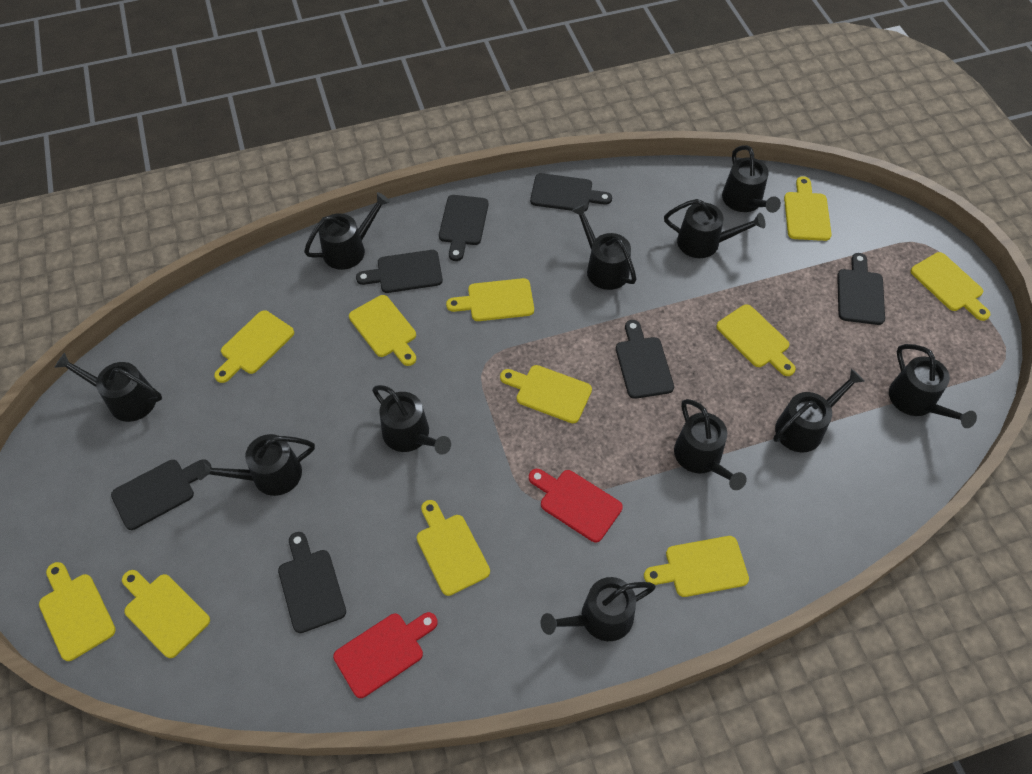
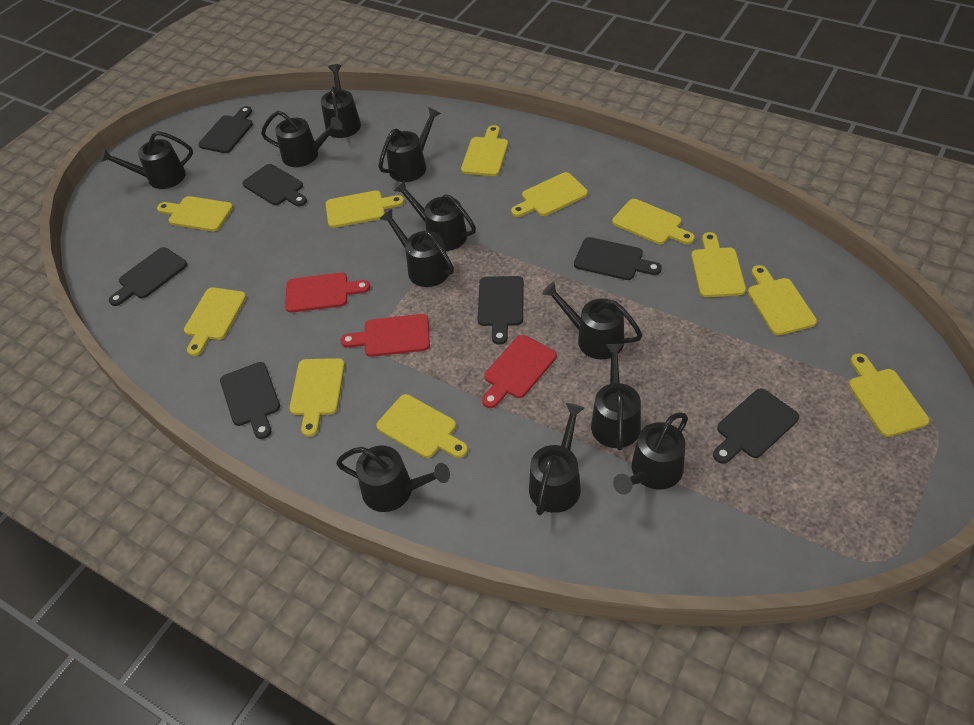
red cutting board: [333,612,438,698] [529,469,623,542] = 2 -> [285,273,370,313] [340,314,430,357] [482,335,557,408] = 3

